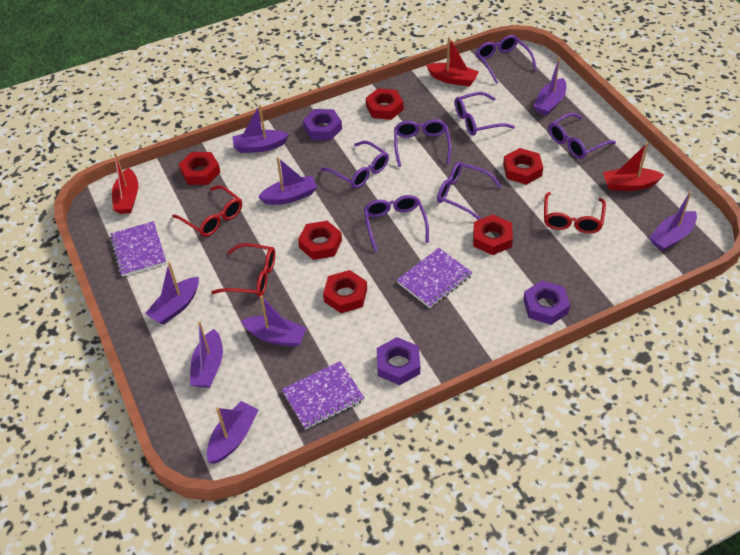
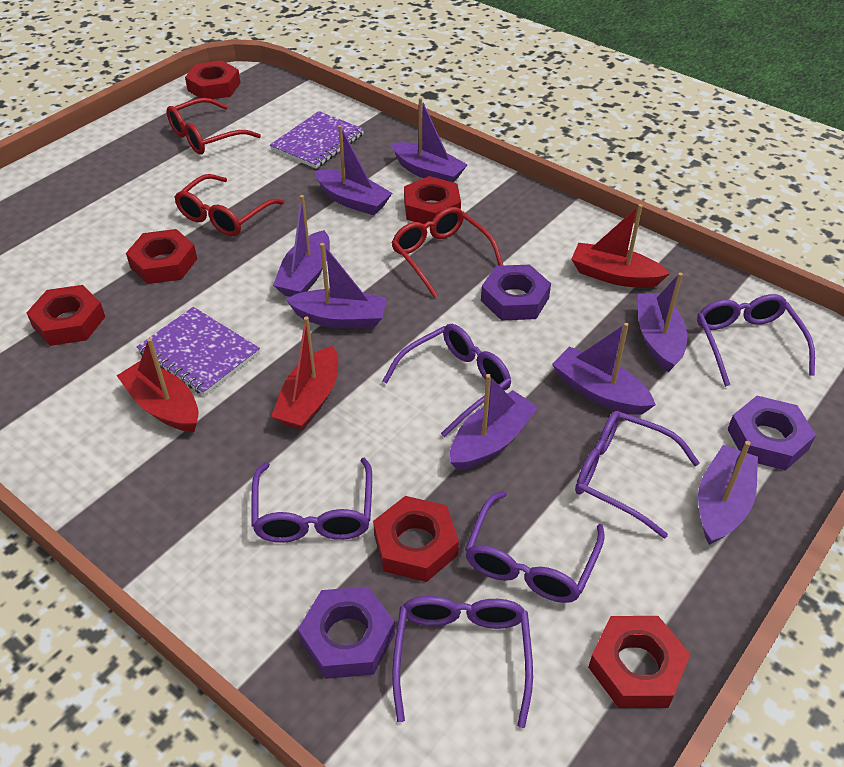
purple glasses: [321,141,389,188] [364,195,429,252] [394,119,451,167] [437,162,502,220] [455,92,515,136] [476,35,537,84] [549,113,616,159] = 7 -> [251,458,372,543] [383,324,511,437] [392,596,533,728] [465,491,605,603] [575,411,700,539] [697,294,815,387] = 6
purple notebook: [110,221,166,277] [282,361,365,430] [397,248,473,308] = 3 -> [137,307,260,396] [270,111,364,169] = 2

